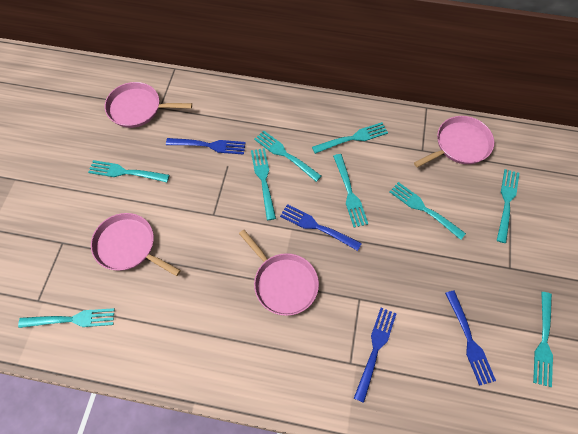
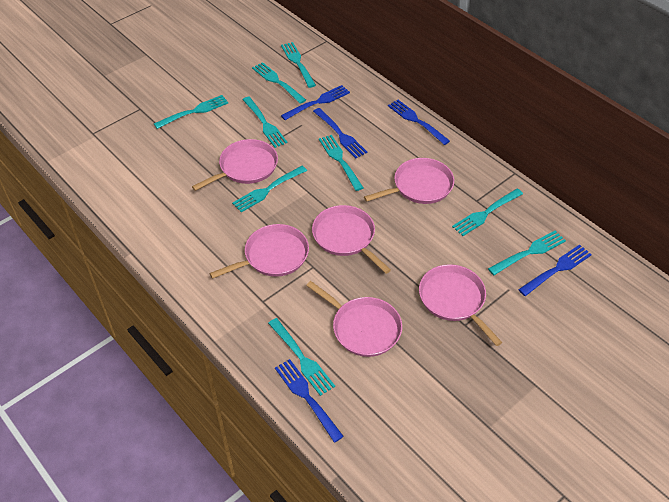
blue fork: [166,138,246,155] [280,204,362,251] [354,308,396,403] [445,290,496,386] = 4 -> [275,359,344,442] [281,85,350,120] [313,108,367,159] [388,100,450,145] [518,244,592,296] = 5
pink pan: [91,213,181,276] [105,82,192,128] [239,230,319,316] [414,116,494,168] = 4 -> [192,139,278,191] [209,224,309,279] [306,281,402,357] [312,205,391,274] [364,158,454,204] [419,264,502,346] = 6

